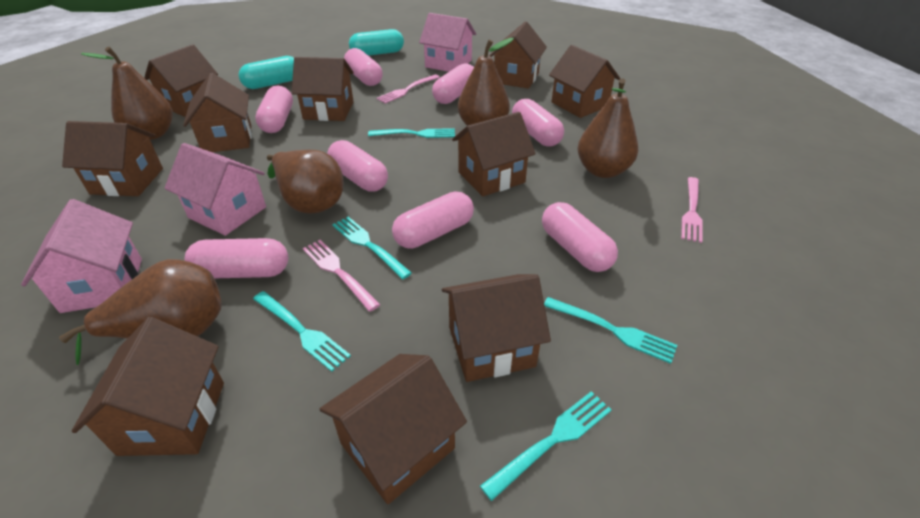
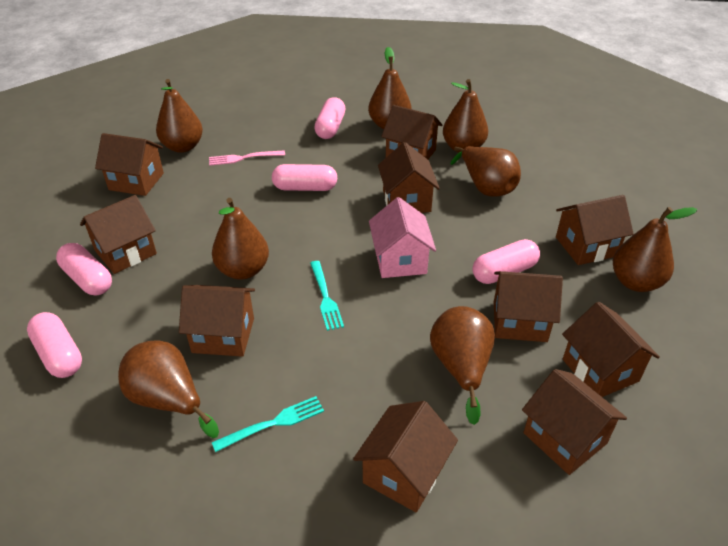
brown pear: [59,259,221,365] [81,47,173,140] [267,150,344,214] [458,38,514,126] [577,79,638,178] = 5 -> [118,340,219,438] [156,79,203,153] [212,198,269,280] [368,47,411,129] [430,306,495,425] [443,79,488,153] [450,146,521,197] [613,207,697,292] = 8
pink capsule: [184,238,288,278] [255,86,293,133] [327,140,388,192] [344,48,383,86] [392,191,474,249] [432,63,474,104] [512,99,564,146] [542,202,618,272] = 8 -> [27,312,82,378] [56,243,112,296] [272,164,337,191] [314,97,345,139] [472,239,540,284] = 5
pink fork: [303,240,380,312] [376,74,440,104] [681,177,703,243] = 3 -> [209,150,285,166] = 1
pink house: [21,199,142,313] [164,143,266,236] [419,13,476,72] = 3 -> [369,197,436,278] = 1
turquoise capsule: [239,56,294,89] [349,29,404,56] = 2 -> none = 0
turquoise fork: [253,291,351,372] [332,217,412,279] [368,128,455,138] [480,391,612,501] [544,297,677,364] = 5 -> [212,396,324,452] [310,261,344,331] = 2

